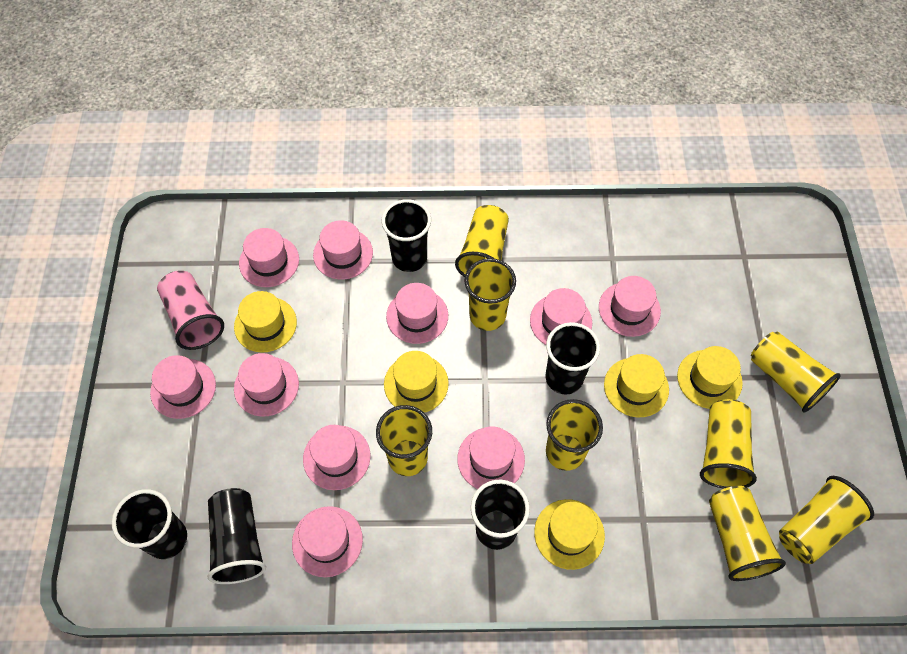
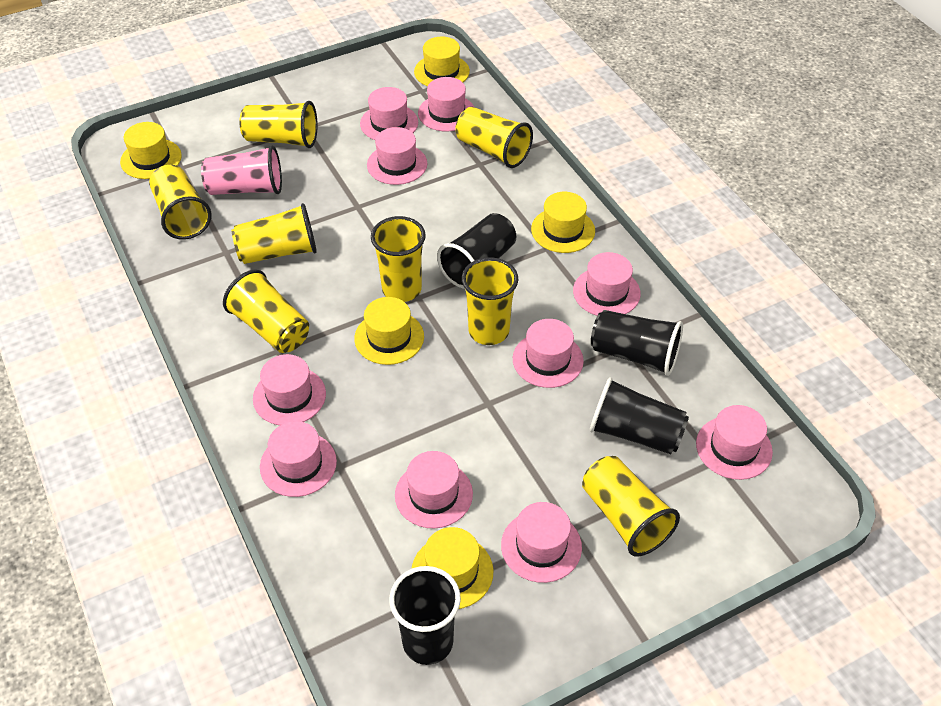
black cup: [112,489,187,559] [208,488,266,584] [382,199,431,272] [471,480,530,550] [546,322,600,395] = 5 -> [389,566,461,665] [437,213,516,289] [590,377,689,454] [591,310,683,376] = 4

